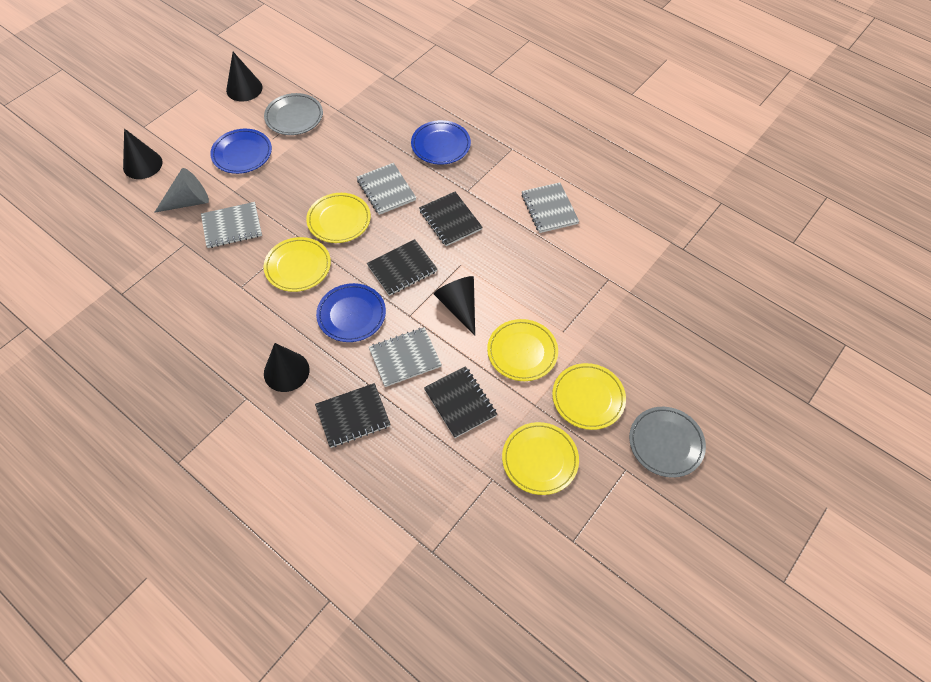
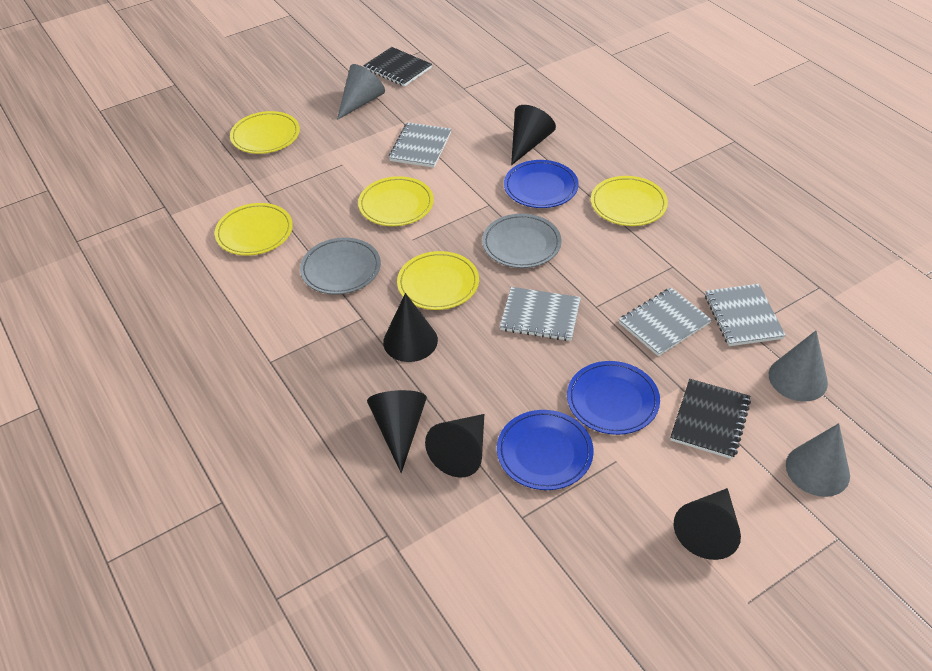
black cone: [123,129,162,179] [226,52,262,102] [264,343,310,392] [434,276,475,336] = 4 -> [367,390,427,473] [383,293,438,362] [425,414,484,477] [511,105,556,165] [674,488,741,560] = 5
black notebook: [315,383,391,448] [367,239,437,296] [419,192,483,246] [424,366,497,438] = 4 -> [363,47,432,87] [670,379,751,459] = 2
grey cone: [154,168,209,213] = 1 -> [337,64,385,120] [769,331,828,402] [786,423,850,497] = 3

